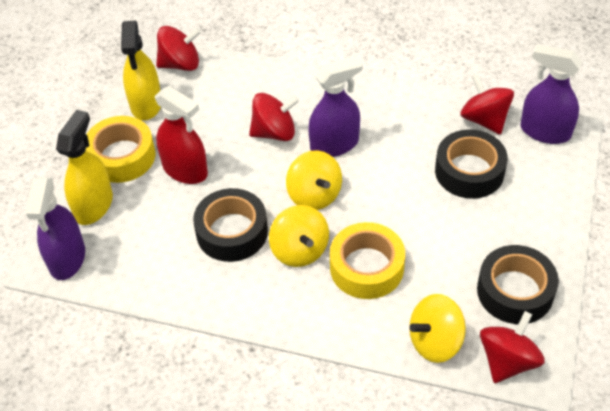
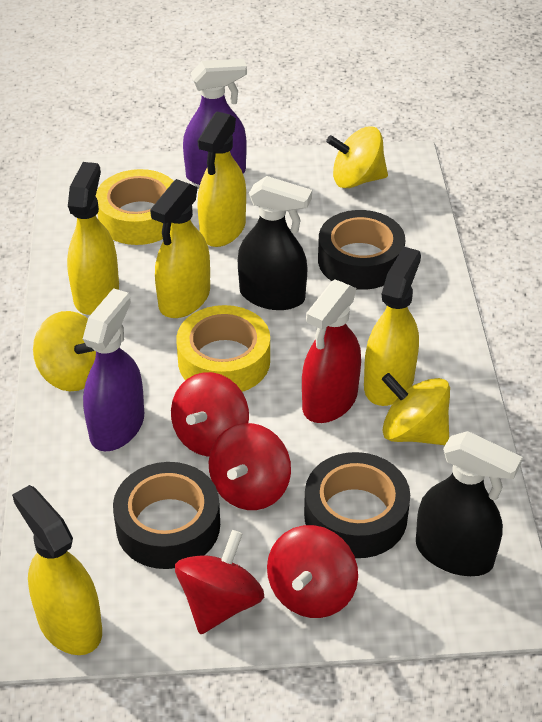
black spray bottle: none = 0 -> [238,176,312,310] [416,431,522,576] = 2
purple spray bottle: [25,177,85,280] [308,56,363,157] [520,44,582,144] = 3 -> [83,288,144,451] [183,59,247,185] = 2
yellow spray bottle: [56,110,113,225] [121,21,161,120] = 2 -> [12,485,102,655] [67,162,119,315] [150,179,210,318] [197,112,246,247] [364,247,421,406] = 5

